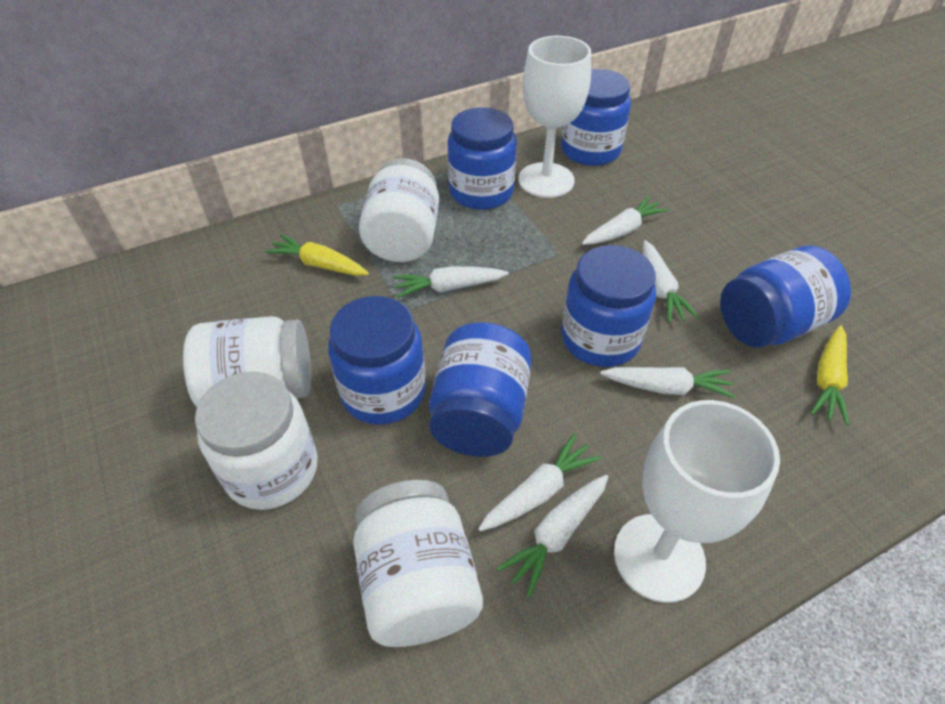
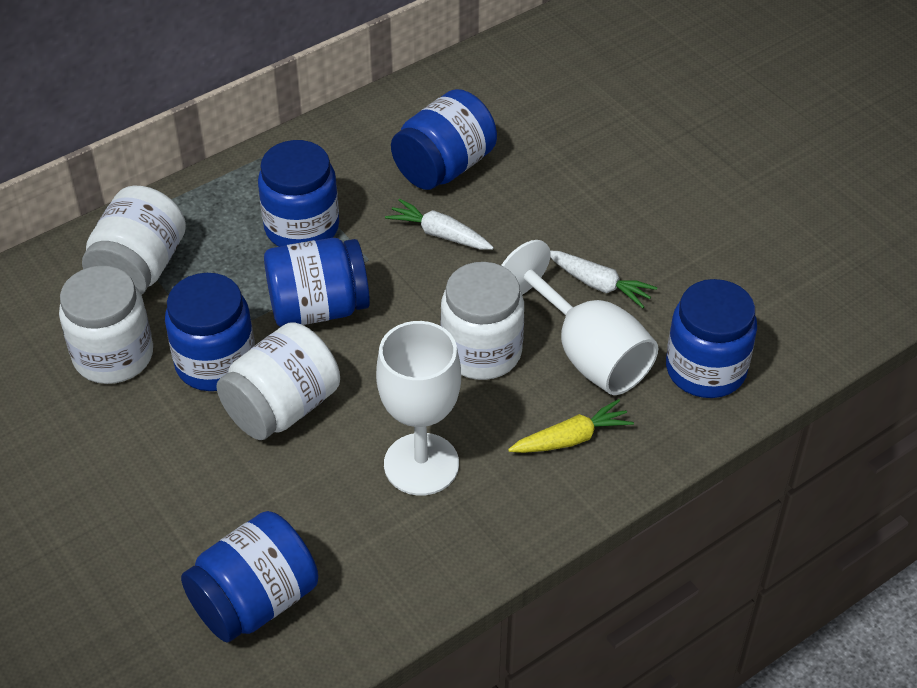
white carrot: [393,266,509,298] [478,433,602,531] [496,475,608,597] [582,196,669,245] [600,367,736,398] [643,240,699,323] = 6 -> [385,199,494,250] [550,250,657,308] = 2
yellow carrot: [265,234,369,276] [810,325,849,426] = 2 -> [508,399,634,453] = 1

